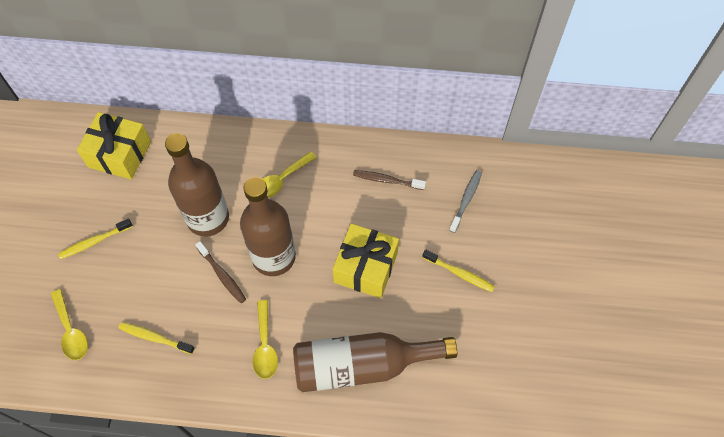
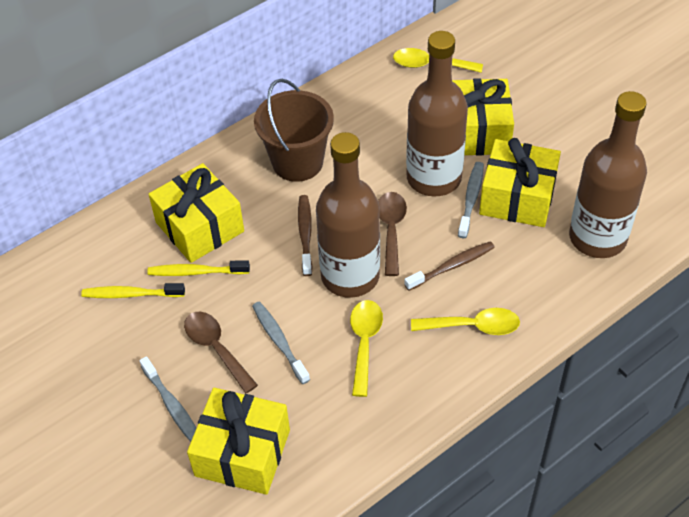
brown bucket: none = 0 -> [254,79,334,182] = 1
brown spoon: none = 0 -> [184,312,258,394] [378,192,407,276] = 2
grey toothbrush: [449,170,482,233] = 1 -> [140,356,196,442] [252,302,310,384] [458,162,484,238] = 3
yellow gift: [77,112,151,180] [333,224,399,298] = 2 -> [149,163,244,263] [187,388,290,495] [452,78,514,156] [479,138,561,227] = 4
yellow toothbrush: [58,218,133,259] [118,322,195,354] [422,249,495,292] = 3 -> [81,283,185,298] [147,260,250,276] = 2

